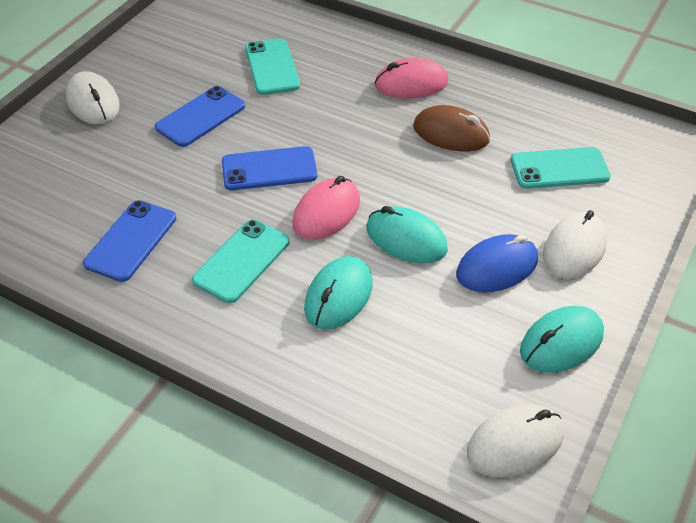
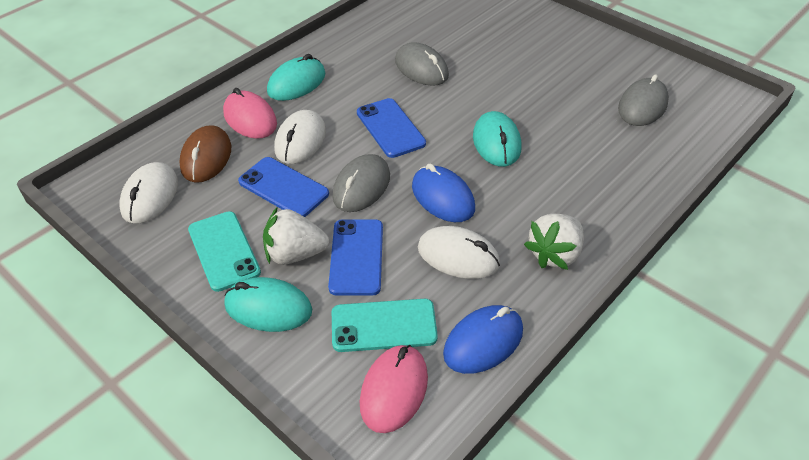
blue mouse: [456,234,538,292] = 1 -> [412,164,475,222] [443,305,523,374] = 2
grey mouse: none = 0 -> [332,154,390,212] [395,42,449,86] [618,74,669,126] = 3
turquoise phone: [192,220,290,303] [245,39,300,95] [511,147,611,189] = 3 -> [188,211,261,292] [332,299,438,352] = 2
white strawberry: none = 0 -> [263,207,329,265] [524,214,584,270] = 2

